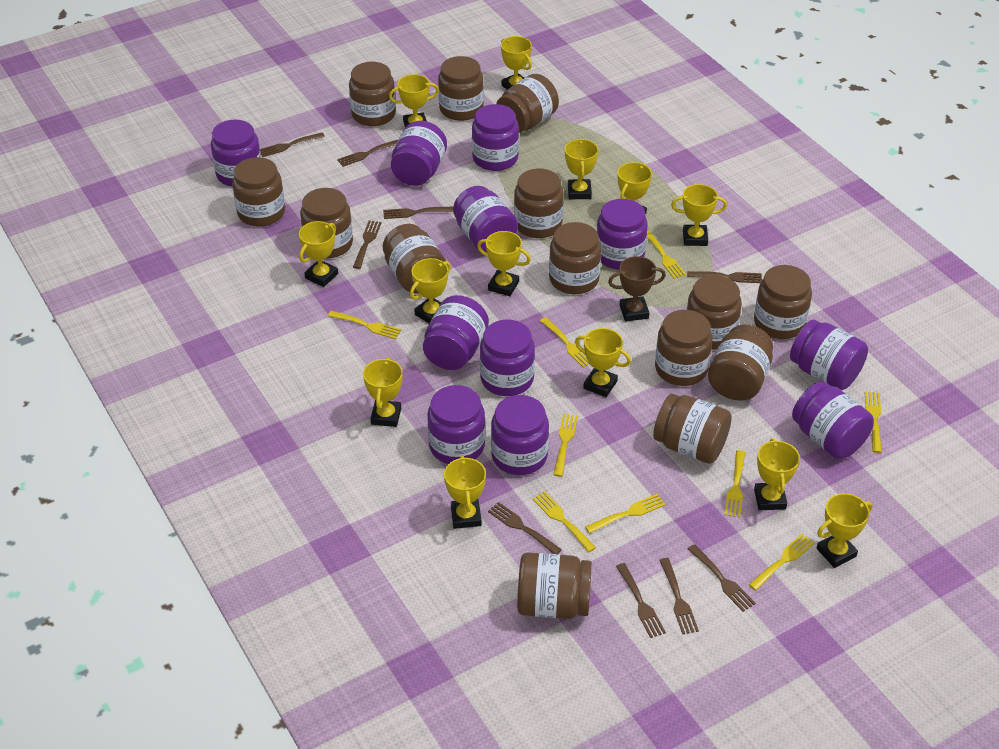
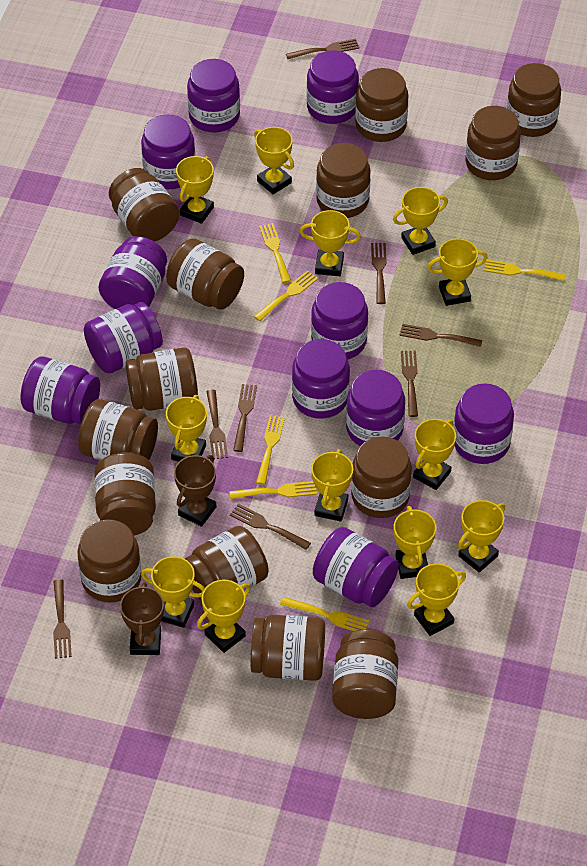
brown fork: [260,133,325,157] [337,139,399,167] [353,221,381,269] [383,207,453,219] [488,502,562,554] [616,563,666,638] [660,558,699,634] [687,271,762,283] [688,544,756,612] = 9 -> [53,579,72,659] [206,390,228,459] [230,504,311,550] [233,384,257,452] [286,39,360,59] [371,243,387,304] [400,324,483,347] [401,351,418,417] = 8
brown trophy: [608,256,666,322] = 1 -> [120,582,164,655] [174,455,216,527] = 2
yellow fork: [328,311,402,339] [533,492,596,552] [540,317,589,368] [553,414,578,477] [585,494,666,534] [647,230,686,279] [724,450,746,518] [749,534,815,591] [865,392,882,453] = 9 -> [229,481,317,499] [254,270,318,321] [256,415,285,485] [259,223,291,283] [280,597,370,631] [484,260,565,281] = 6

